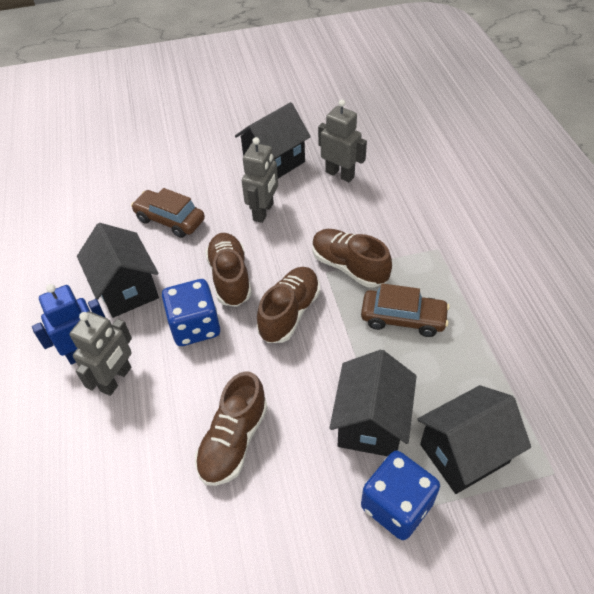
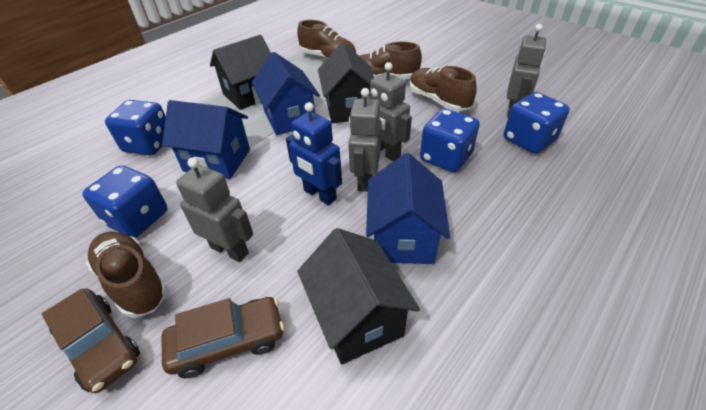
black house: [77,223,159,318] [235,102,311,178] [329,350,417,456] [418,385,531,494] = 4 -> [210,35,271,110] [297,228,420,364] [318,43,374,123] = 3
blue dice: [162,279,220,346] [361,451,440,540] = 2 -> [82,165,168,238] [105,100,166,155] [420,108,480,173] [504,92,570,154] = 4
blue house: none = 0 -> [162,100,250,179] [252,52,320,135] [366,153,450,264] = 3
grey robot: [69,311,132,396] [242,137,278,223] [318,100,367,182] = 3 -> [176,157,253,262] [348,88,382,192] [361,62,412,161] [507,24,546,118] = 4

